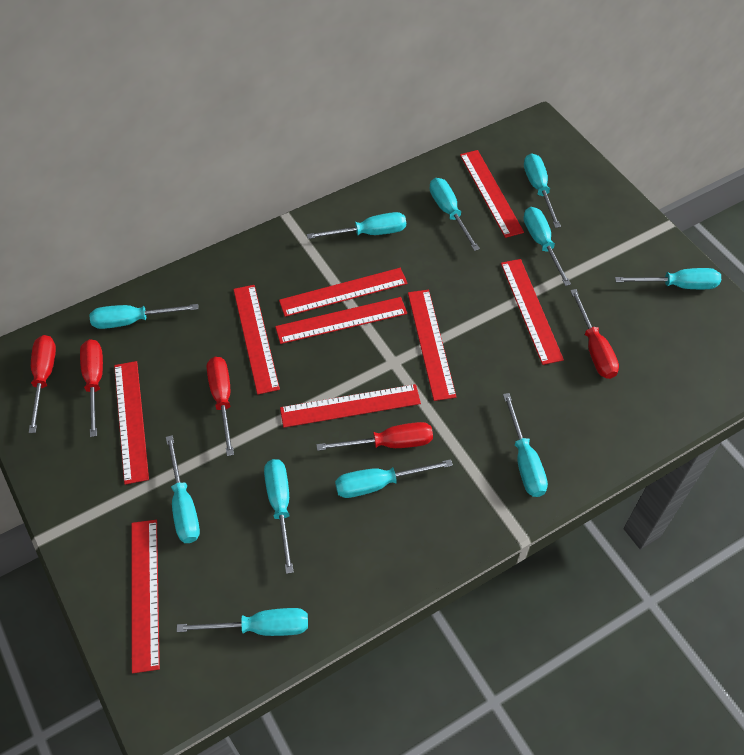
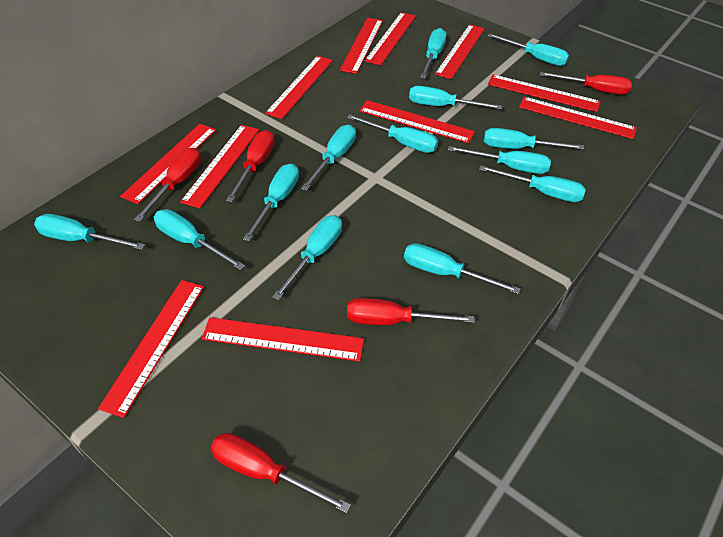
red ruler: [114,361,149,485] [131,520,160,673] [233,285,280,395] [275,297,407,344] [279,268,408,317] [280,384,421,428] [408,290,456,401] [460,150,524,238] [501,259,564,365] = 9 -> [98,280,204,418] [120,124,216,204] [180,125,259,208] [202,317,364,362] [265,56,333,119] [340,18,383,74] [359,100,475,144] [365,12,416,65] [435,24,485,79] [488,75,601,112] [519,97,637,139] = 11
turquoise screwdriver: [89,304,198,329] [166,435,200,543] [177,608,308,636] [264,459,294,574] [307,212,406,239] [335,459,453,498] [430,178,480,251] [503,393,548,497] [523,207,571,286] [524,153,561,228] [615,268,721,289] = 11 -> [34,214,145,250] [154,209,245,270] [243,164,299,241] [272,215,342,300] [301,125,356,191] [347,114,438,153] [404,243,521,294] [409,86,502,109] [420,28,447,78] [448,146,551,174] [479,166,586,202] [484,128,584,150] [488,34,569,66] = 13

